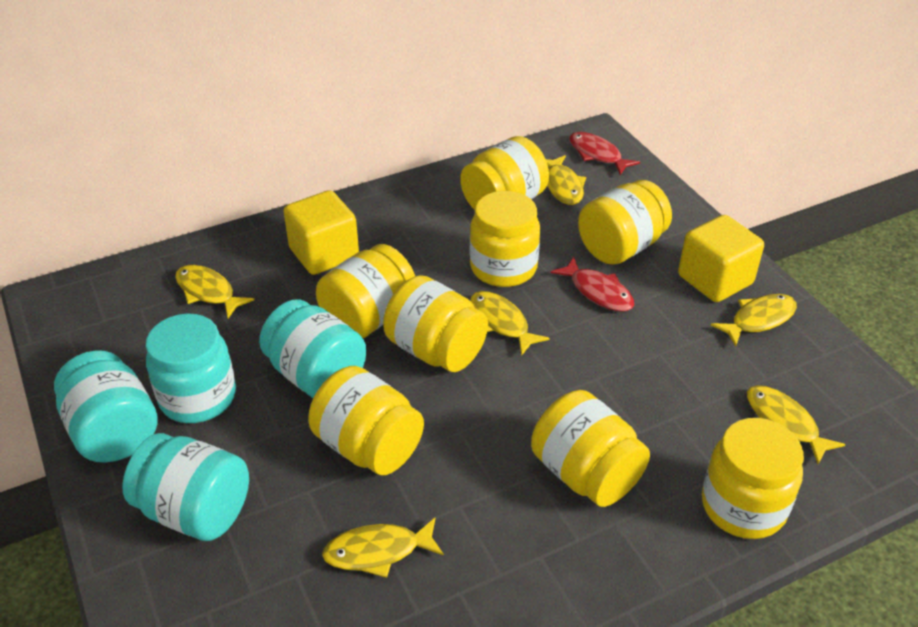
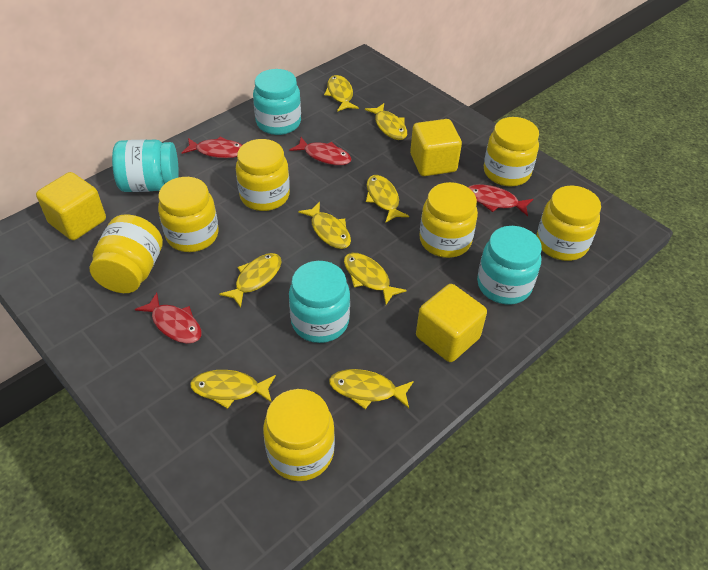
red fish: [551,257,634,311] [569,132,640,175] = 2 -> [135,293,202,344] [182,136,242,158] [289,137,352,165] [468,184,533,216] = 4
yellow cube: [284,190,359,275] [678,215,764,302] = 2 -> [36,172,106,240] [410,119,462,176] [416,284,487,362] = 3
yellow fish: [175,265,254,318] [322,518,444,578] [470,291,549,356] [546,155,586,205] [711,294,797,347] [747,385,845,464] = 6 -> [190,370,276,409] [219,253,282,308] [298,202,351,249] [324,75,359,112] [329,369,414,409] [344,253,406,305] [365,103,407,140] [366,175,409,223] = 8
yellow jar: [308,366,424,475] [316,244,415,338] [383,275,488,372] [460,136,549,210] [469,191,540,287] [531,390,650,507] [578,180,672,265] [702,418,804,539] = 8 -> [90,214,163,293] [158,177,219,252] [236,139,290,211] [263,389,335,481] [419,182,478,258] [484,117,539,186] [537,186,601,261] = 7

